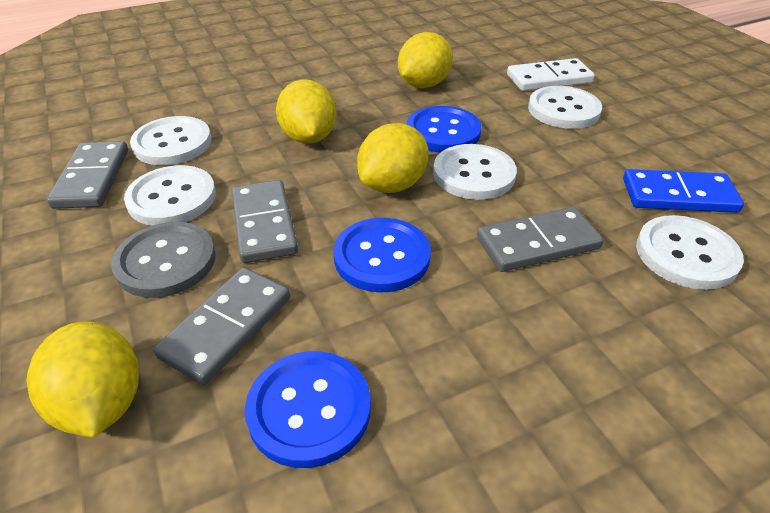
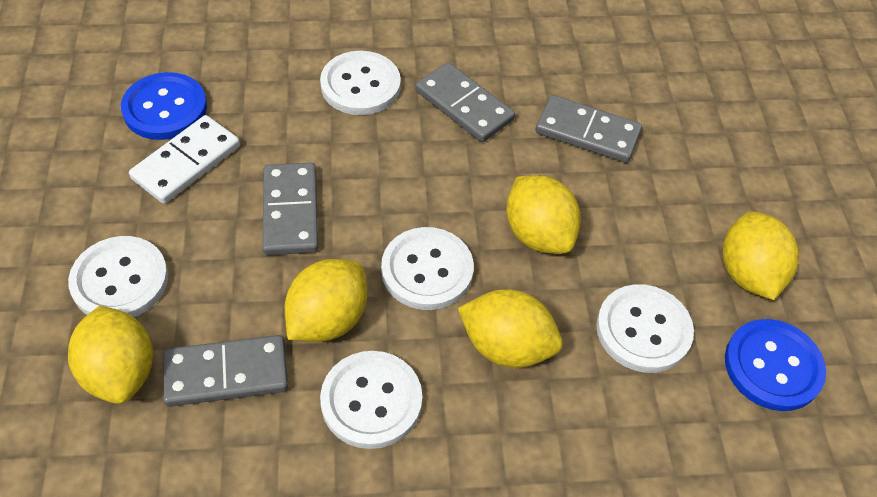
blue button: [245,351,371,468] [334,218,431,292] [407,106,482,153] = 3 -> [121,72,207,140] [725,319,826,411] = 2
blue domino: [623,169,744,213] = 1 -> none = 0
grey button: [111,222,216,298] = 1 -> none = 0
yellow lemon: [27,321,139,438] [276,80,337,144] [357,123,429,193] [398,32,453,88] = 4 -> [68,306,153,404] [285,259,367,342] [458,289,563,368] [506,175,581,254] [723,212,799,300] = 5

